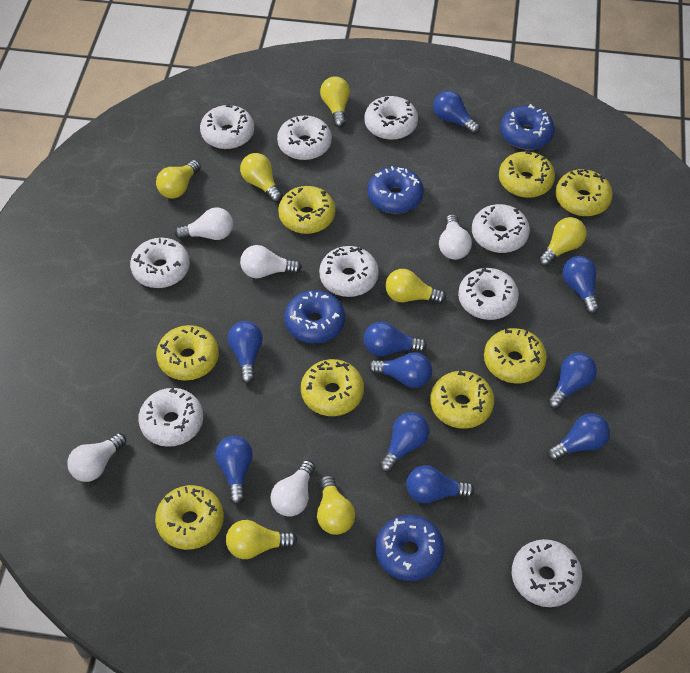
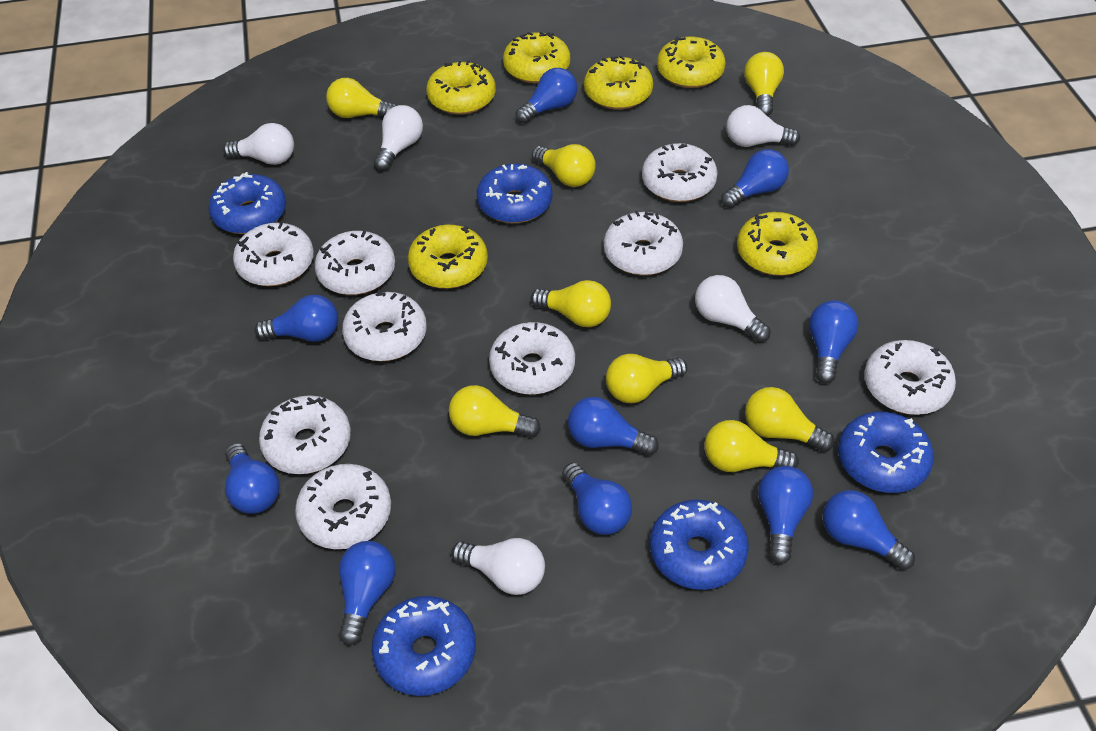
blue donut: [284,290,345,343] [367,166,424,214] [376,515,445,581] [500,104,555,150] = 4 -> [208,172,286,234] [372,596,476,696] [477,164,552,223] [650,500,749,590] [838,412,934,493] = 5
yellow donut: [155,485,224,550] [156,325,219,381] [278,186,335,234] [301,359,364,416] [430,370,494,429] [484,328,547,383] [499,150,555,198] [555,169,613,216] = 8 -> [408,225,488,289] [426,60,496,115] [503,32,570,83] [584,56,653,110] [657,36,726,88] [737,212,818,276] = 6
yellow light bulb: [156,160,201,199] [226,520,297,559] [240,153,283,203] [317,475,355,535] [320,76,350,128] [385,269,446,303] [539,217,587,267] = 7 -> [326,78,397,118] [449,385,541,437] [531,280,611,327] [532,144,596,187] [606,354,688,403] [704,420,799,472] [744,52,784,116] [745,387,835,452] = 8

